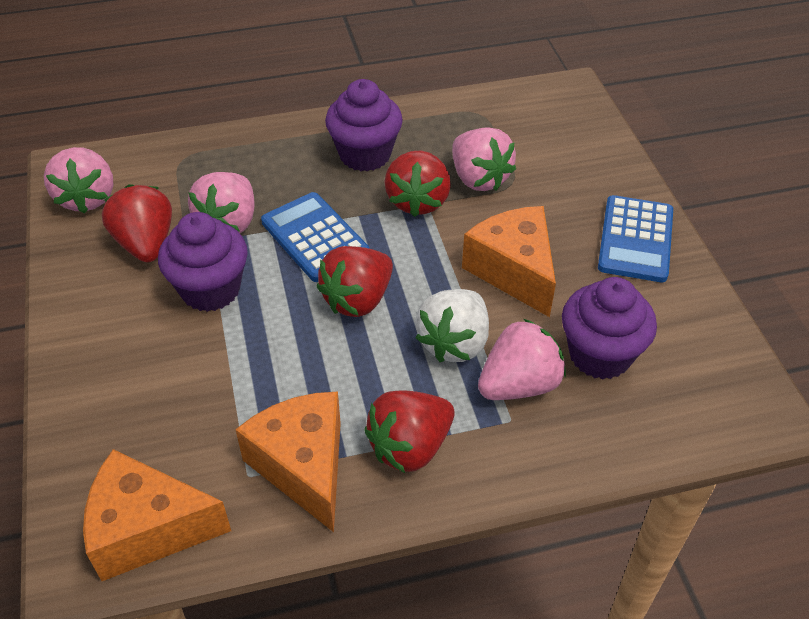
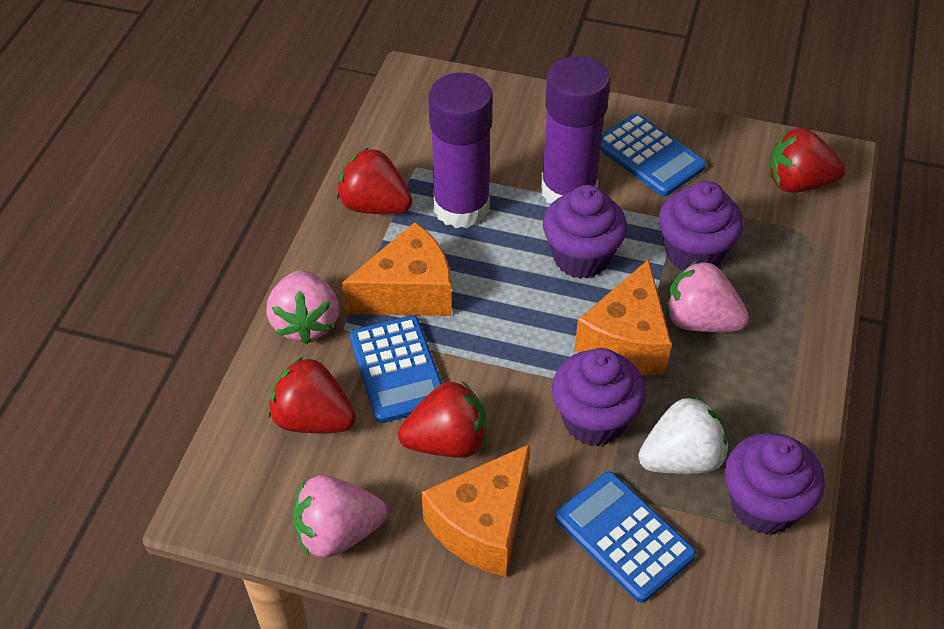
blue calculator: [261,192,370,282] [598,195,673,282] = 2 -> [350,316,442,423] [555,471,696,603] [600,113,706,196] = 3
pink strawberry: [44,147,113,214] [188,172,255,233] [452,127,516,191] [478,319,566,400] = 4 -> [266,270,339,344] [292,475,387,558] [666,260,749,332] = 3
purple cupcake: [158,212,248,312] [325,79,403,171] [562,277,657,379] = 3 -> [543,185,627,279] [552,348,646,446] [659,181,743,270] [725,433,825,535] = 4
purple glue stick: none = 0 -> [428,73,493,228] [541,56,611,204] = 2

